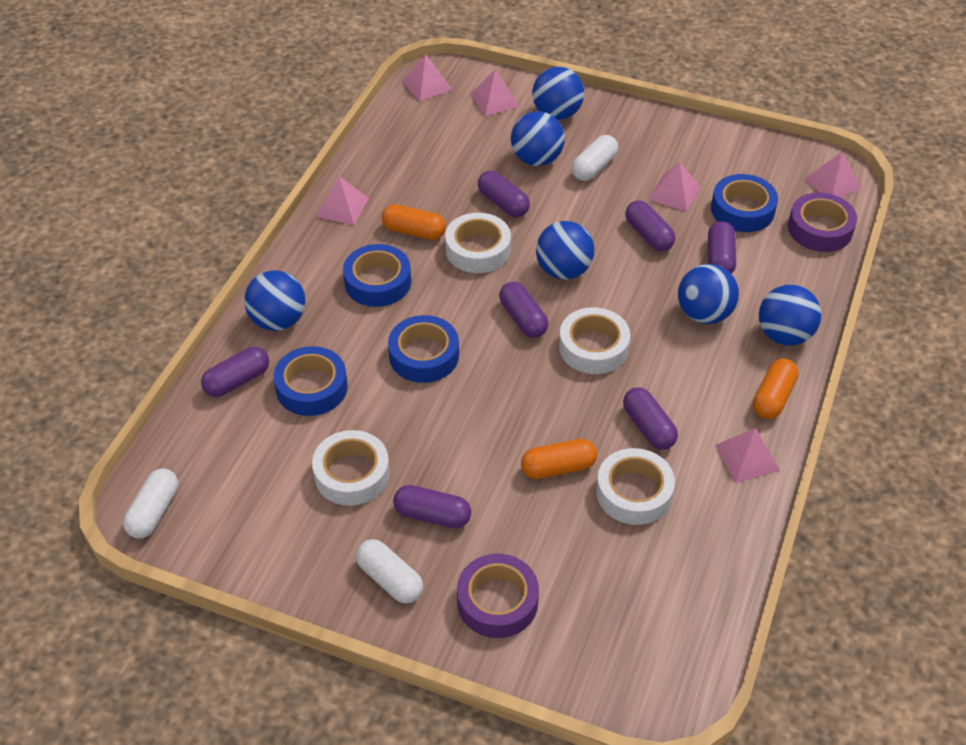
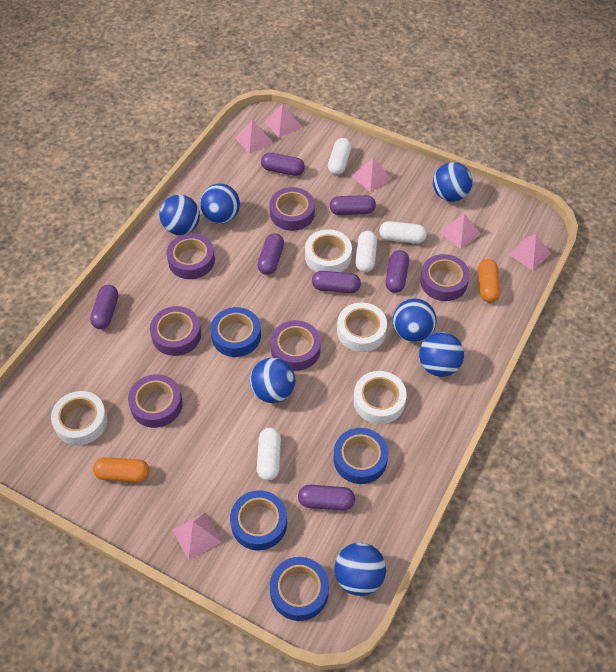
blue ball: [244,270,305,331] [511,111,565,166] [532,67,584,120] [536,221,594,280] [678,264,739,324] [759,285,821,346] = 6 -> [159,195,200,235] [200,183,240,224] [250,358,295,403] [334,542,386,596] [393,299,437,342] [419,332,464,377] [433,162,473,202] = 7
orange capsule: [382,204,446,240] [521,439,597,479] [753,359,798,419] = 3 -> [93,457,150,482] [478,259,500,303] = 2
purple tape: [457,554,539,638] [788,193,857,252] = 2 -> [128,374,183,428] [150,306,201,356] [166,233,215,279] [269,187,315,231] [270,320,321,371] [420,254,470,301] = 6
white capsule: [123,468,178,539] [356,539,423,604] [572,135,618,181] = 3 -> [257,428,281,481] [328,138,352,175] [355,231,377,272] [379,221,427,243] = 4

